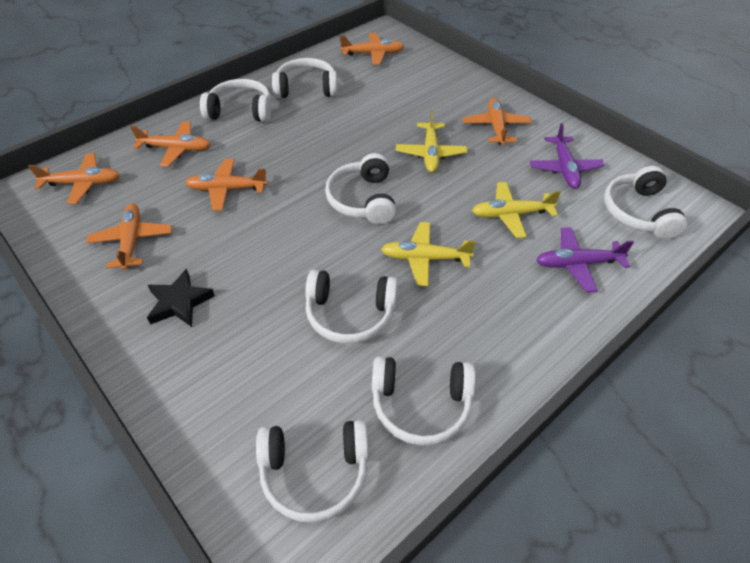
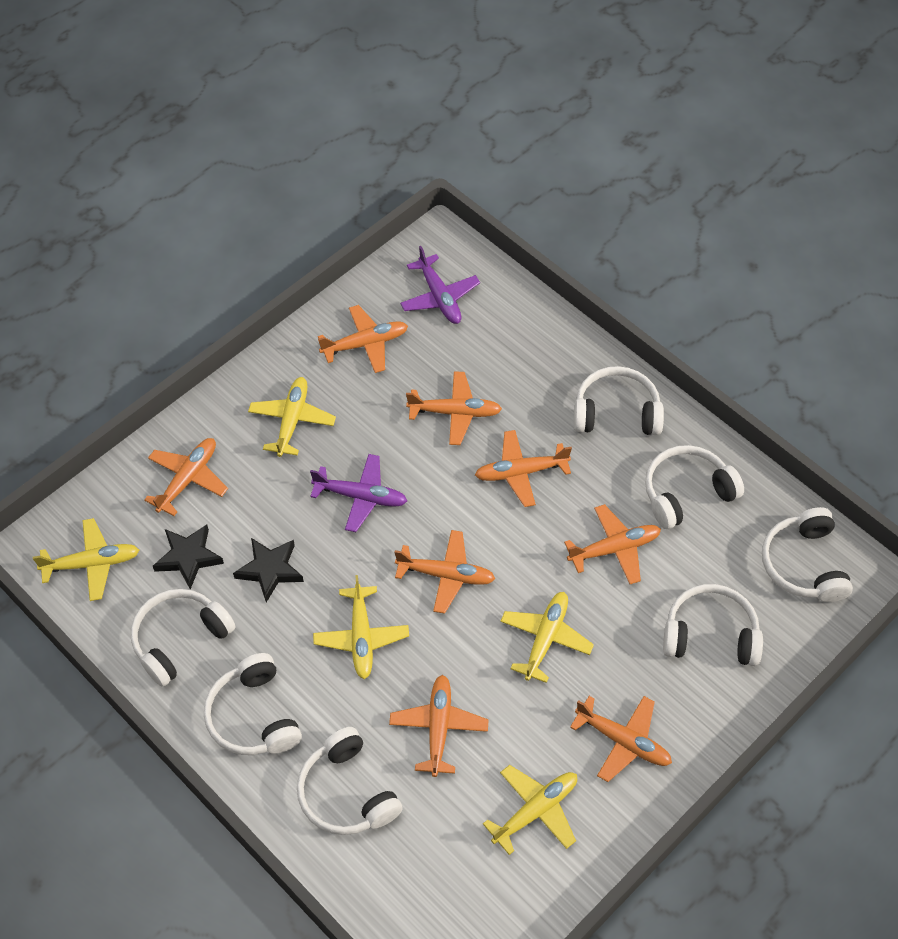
black star: [147,269,215,327] = 1 -> [153,524,224,589] [233,538,304,602] = 2
orange plane: [28,153,120,204] [86,204,172,270] [130,121,211,167] [185,159,268,210] [340,33,404,65] [463,98,532,145] = 6 -> [144,438,228,516] [318,305,408,373] [389,675,489,777] [395,530,496,614] [406,371,502,445] [475,430,572,507] [564,504,661,584] [570,696,672,782] = 8
yellow plane: [381,222,476,286] [396,109,467,173] [472,182,561,238] = 3 -> [33,518,139,601] [248,377,336,457] [313,575,409,679] [483,765,577,855] [500,592,594,683] = 5

